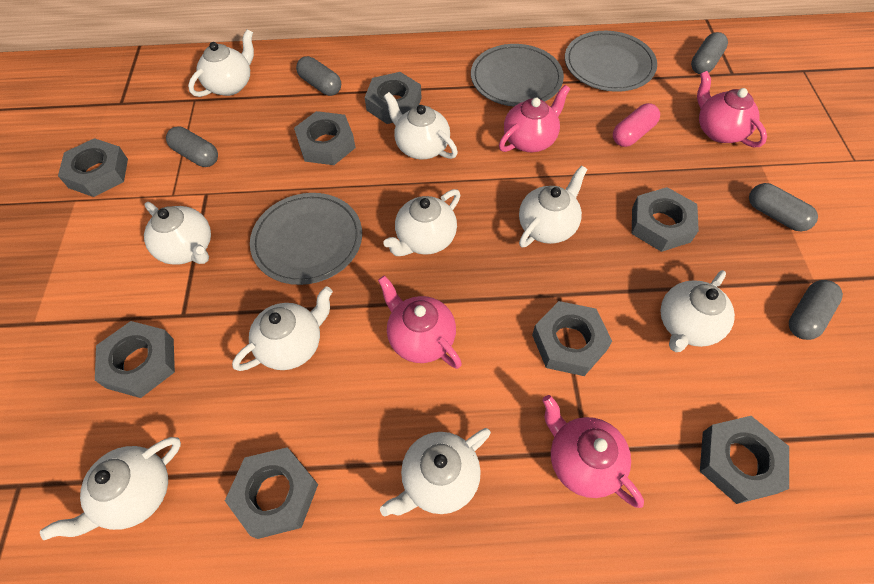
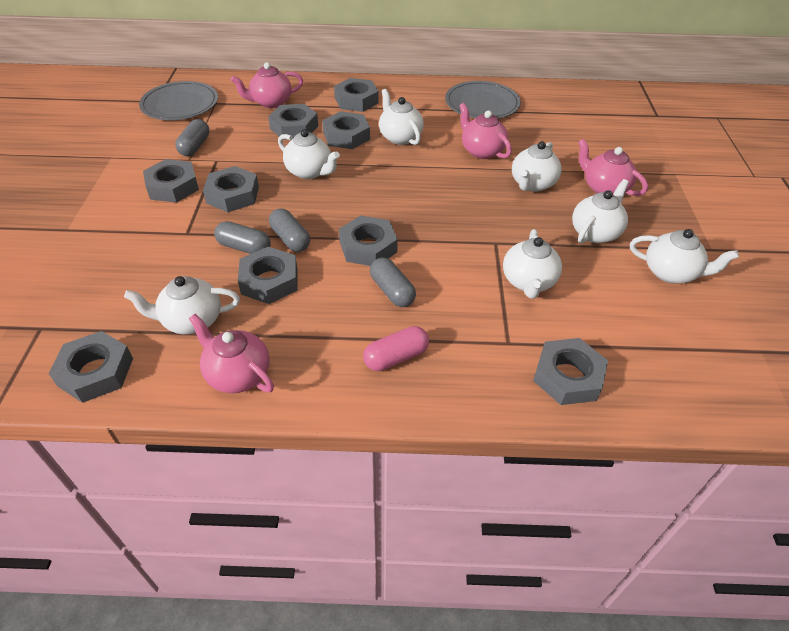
grey capsule: [166,126,218,167] [296,56,341,96] [691,32,728,74] [749,183,818,231] [789,280,843,340] = 5 -> [175,119,209,156] [214,221,271,254] [269,208,310,252] [370,258,416,307] = 4
grey nut: [58,138,128,197] [95,321,175,398] [225,447,318,539] [294,111,356,165] [365,72,421,124] [532,301,612,376] [632,187,699,252] [700,416,789,504] = 8 -> [48,331,133,403] [143,159,199,203] [203,166,259,212] [238,247,298,304] [268,104,318,140] [322,111,370,149] [334,78,379,112] [339,215,398,266] [533,338,608,405] = 9
grey plate: [250,193,362,285] [471,44,564,107] [565,31,657,92] = 3 -> [139,81,218,120] [445,81,521,119] = 2
white teapot: [40,437,181,540] [144,202,211,265] [188,29,254,97] [232,286,333,371] [380,428,491,516] [383,189,460,256] [384,92,458,160] [519,165,587,247] [661,270,735,352] = 9 -> [124,276,240,334] [278,129,340,179] [379,89,424,145] [503,229,562,299] [512,141,561,192] [572,179,629,244] [630,229,739,283] = 7

